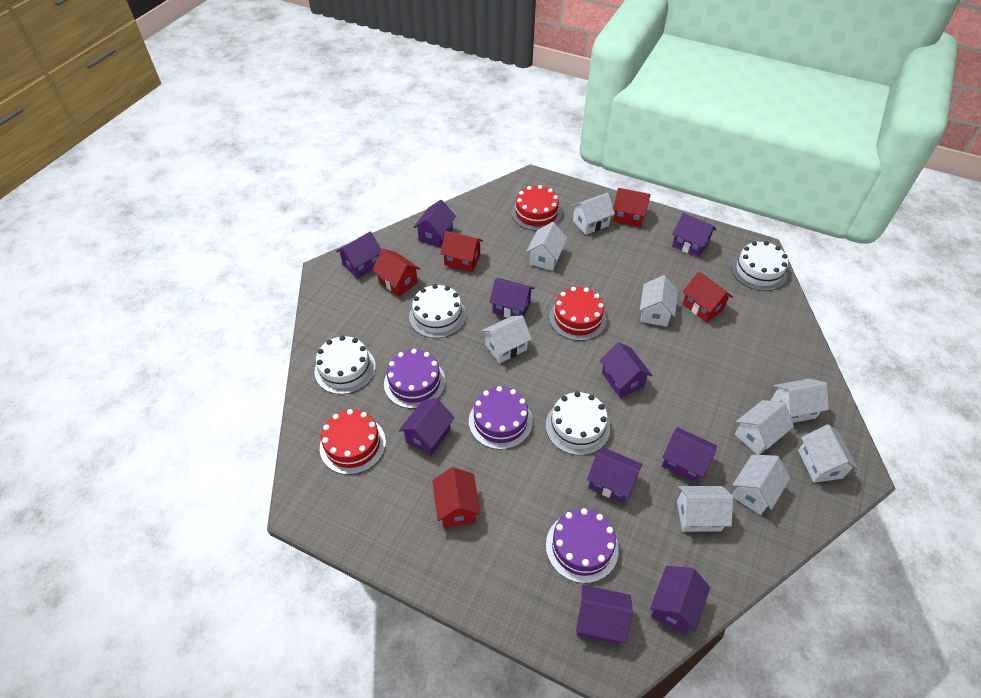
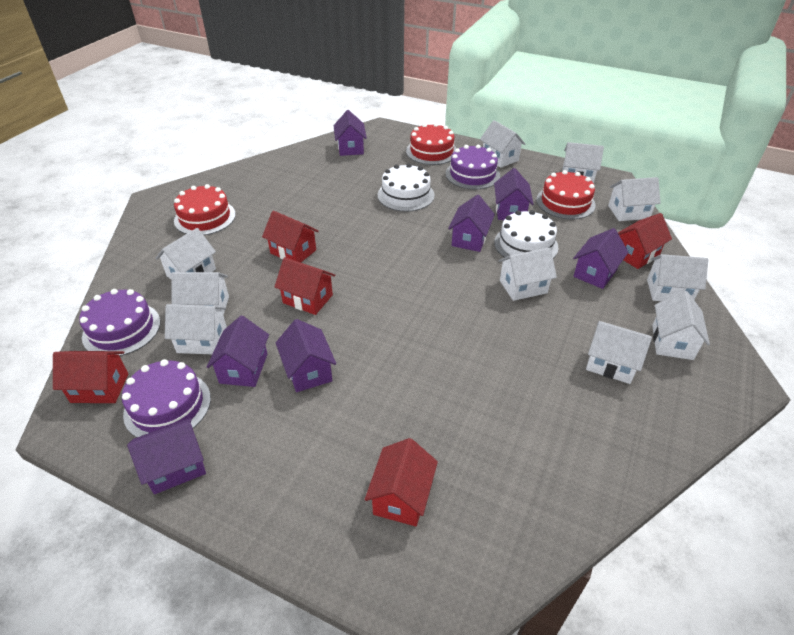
purple house: [336,231,381,279] [399,398,455,456] [413,200,456,247] [489,278,534,318] [576,585,633,644] [587,447,642,503] [600,342,652,398] [650,566,710,634] [662,427,717,483] [672,213,716,258] = 10 -> [127,418,206,494] [207,316,269,387] [276,319,336,392] [334,110,367,156] [448,195,495,252] [494,168,534,220] [573,228,629,289] = 7
white cake: [314,336,376,394] [409,284,466,338] [546,392,610,455] [731,241,788,291] = 4 -> [377,163,435,212] [494,210,559,258] = 2
white house: [481,315,532,364] [526,222,567,271] [571,193,615,235] [640,275,678,327] [677,486,733,532] [732,455,790,515] [735,400,794,455] [771,379,829,423] [798,424,858,483] = 9 -> [155,228,216,279] [165,304,227,354] [171,272,229,315] [480,120,525,168] [498,247,557,301] [563,142,604,183] [586,321,652,384] [608,177,661,221] [647,254,708,301] [652,291,710,360] = 10

